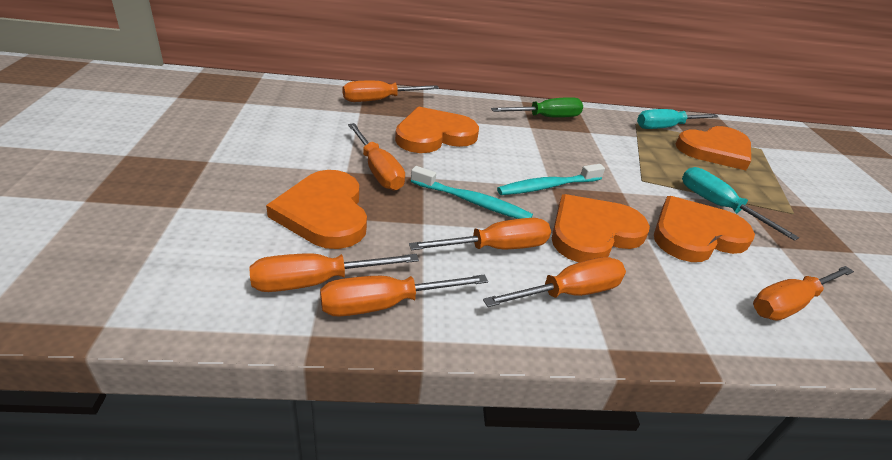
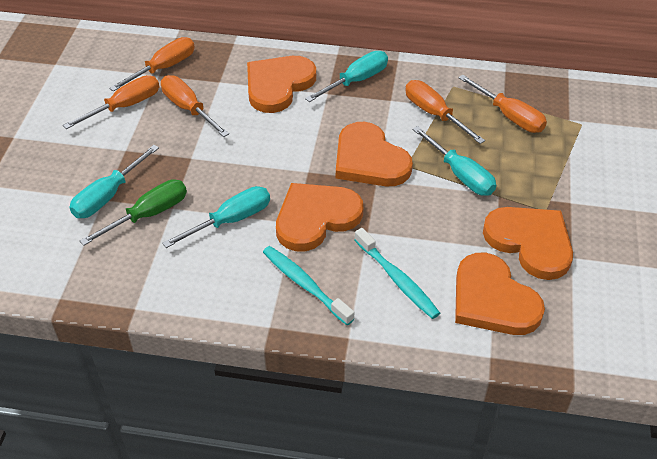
orange screwdriver: [249,253,419,292] [320,274,488,317] [342,81,439,102] [348,123,405,191] [409,218,551,250] [483,257,626,307] [753,266,854,321] = 7 -> [63,75,159,129] [109,37,195,92] [161,75,229,137] [405,80,485,144] [458,75,547,133] = 5
turquoise screwdriver: [637,109,719,129] [682,167,799,241] = 2 -> [69,145,159,218] [162,186,270,248] [305,51,388,102] [412,126,496,196] = 4

